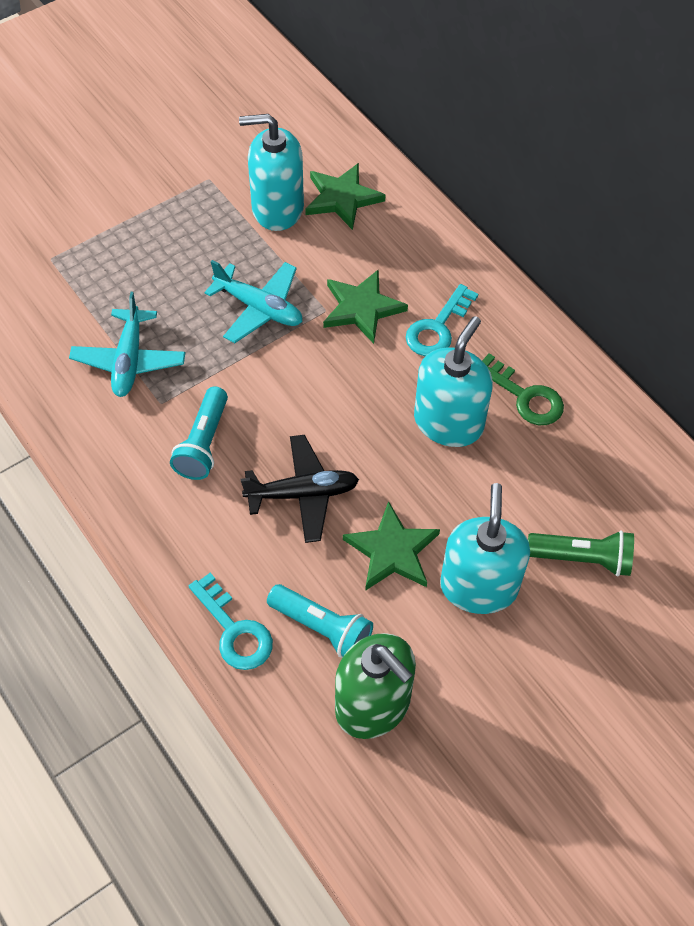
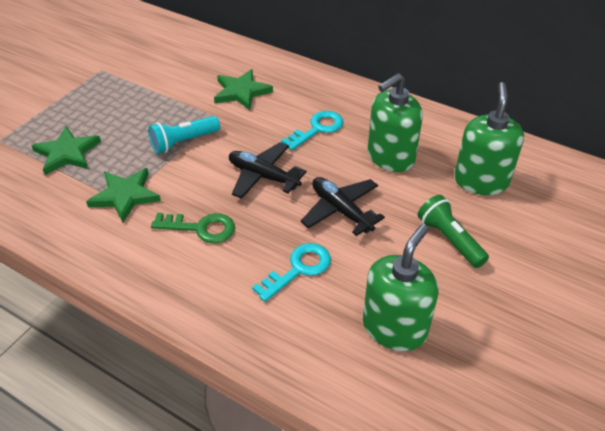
black plane: [241,435,359,543] = 1 -> [229,142,307,199] [301,177,385,236] = 2
green soap dispenser: [335,633,416,739] = 1 -> [363,224,438,351] [368,73,423,172] [454,82,524,195] = 3
turquoise flashlight: [170,387,228,480] [267,584,373,658] = 2 -> [148,116,220,154] = 1
turquoise plane: [69,292,185,397] [204,260,302,343] = 2 -> none = 0
turquoise soap dispenser: [239,114,304,231] [414,316,493,447] [440,483,530,614] = 3 -> none = 0

